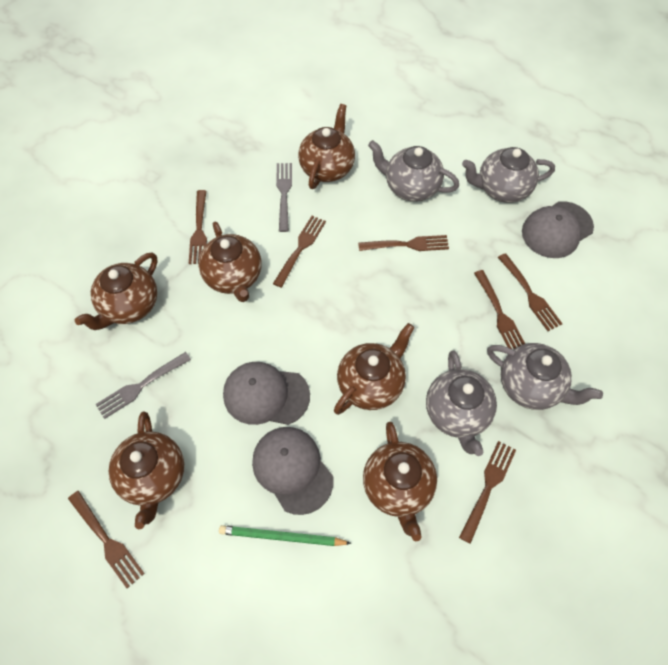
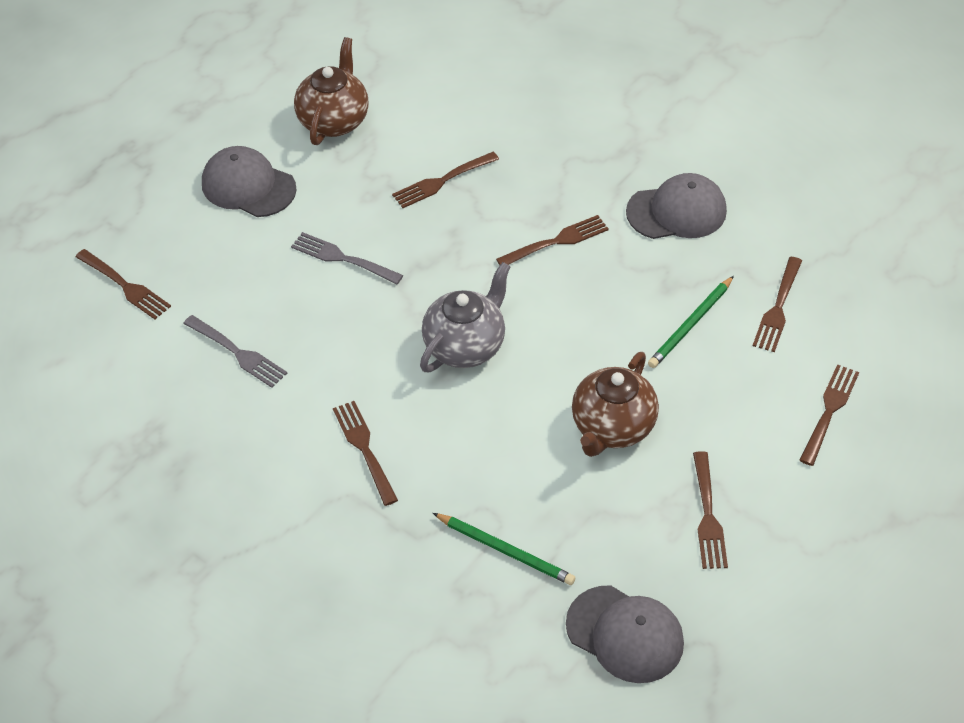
brown teapot: [75,253,157,330] [109,411,184,529] [198,222,261,302] [298,104,355,189] [334,323,414,415] [363,422,437,541] = 6 -> [294,37,369,145] [572,352,659,457] = 2
green pencil: [219,525,352,546] = 1 -> [433,513,575,585] [648,276,734,368] = 2
grey teapot: [368,140,459,202] [426,350,497,456] [462,147,555,203] [487,343,603,410] = 4 -> [420,262,511,372] = 1

